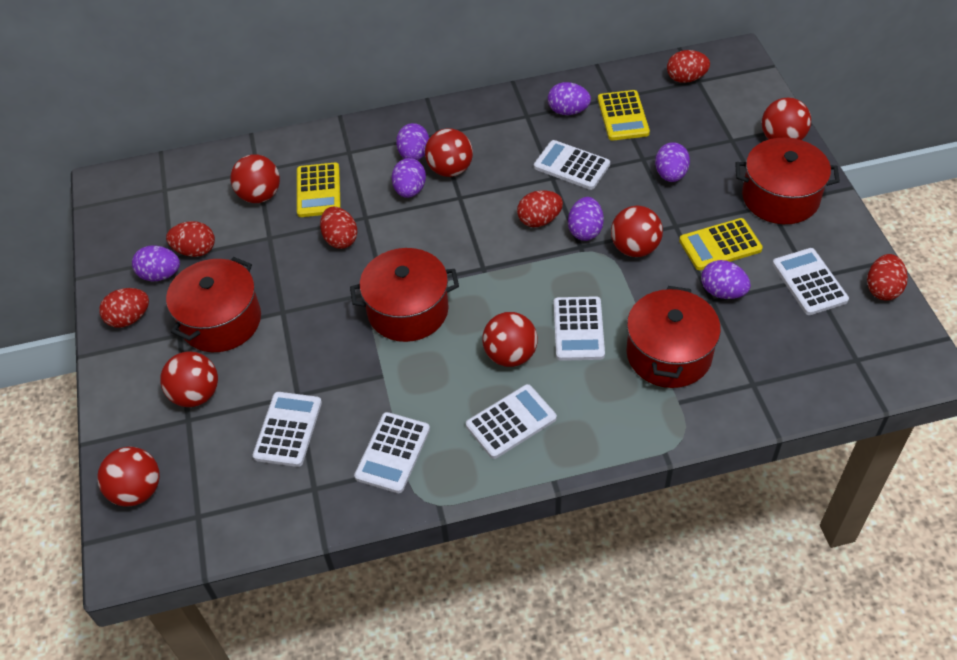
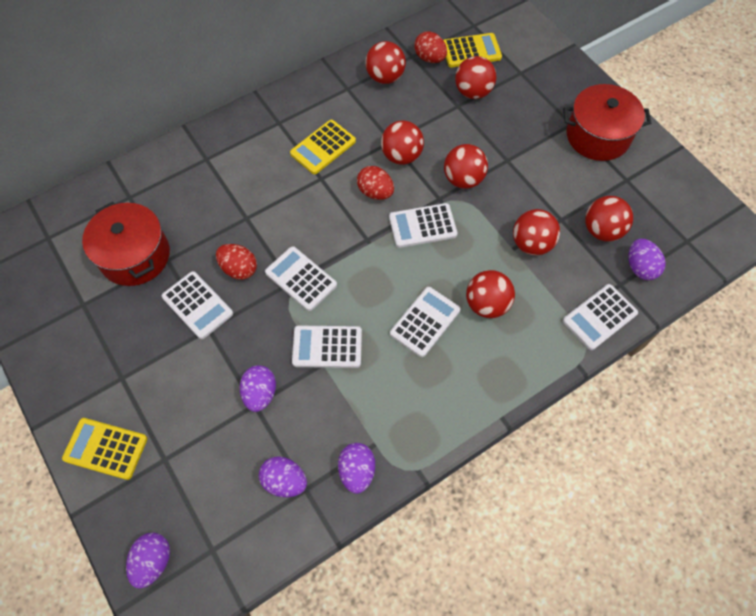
purple egg: [132,245,180,281] [391,158,426,198] [396,123,429,160] [548,82,591,115] [568,197,604,241] [655,142,690,182] [701,260,751,299] = 7 -> [126,533,170,589] [239,365,276,412] [259,456,307,497] [338,443,375,494] [628,239,666,280] = 5
red egg: [99,288,149,328] [166,221,215,257] [320,207,358,249] [517,190,563,227] [667,50,710,83] [867,254,908,301] = 6 -> [216,244,257,280] [357,166,394,200] [414,31,447,63] = 3
red pot: [166,257,261,352] [350,248,459,342] [626,286,721,388] [735,138,840,224] = 4 -> [82,202,170,286] [563,84,651,161] = 2

